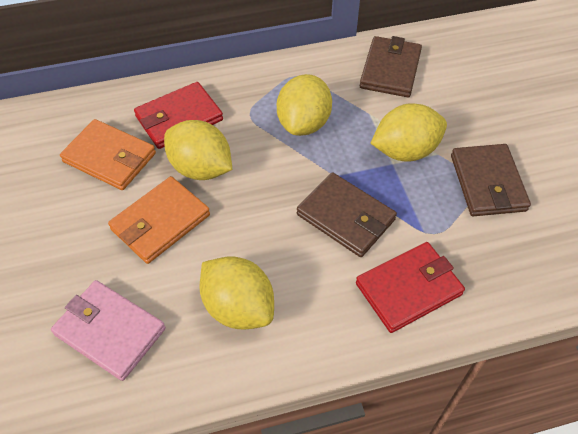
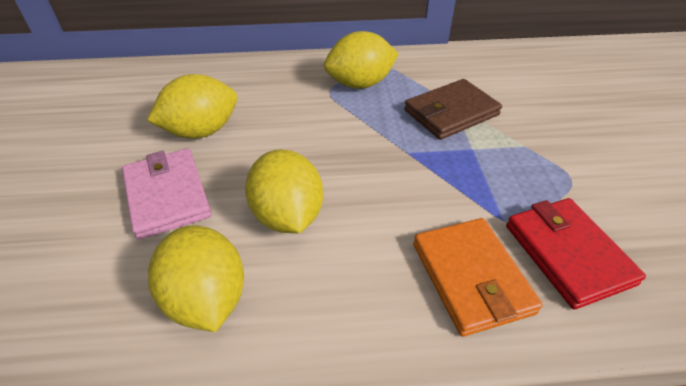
brown wallet: [297,173,397,257] [360,36,422,97] [451,144,531,216] = 3 -> [404,79,502,140] = 1
orange wallet: [60,119,156,190] [108,176,210,264] = 2 -> [413,218,543,337] = 1
red wallet: [134,82,223,149] [356,242,465,333] = 2 -> [506,198,646,309] = 1

